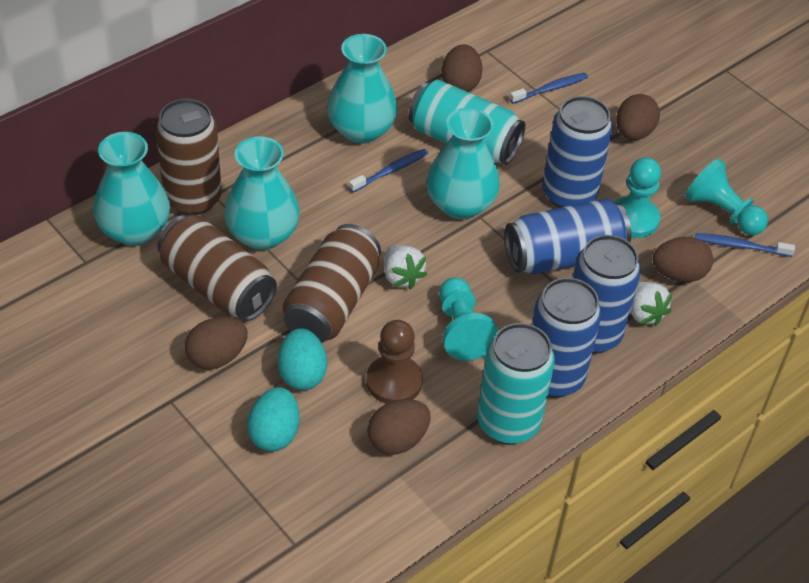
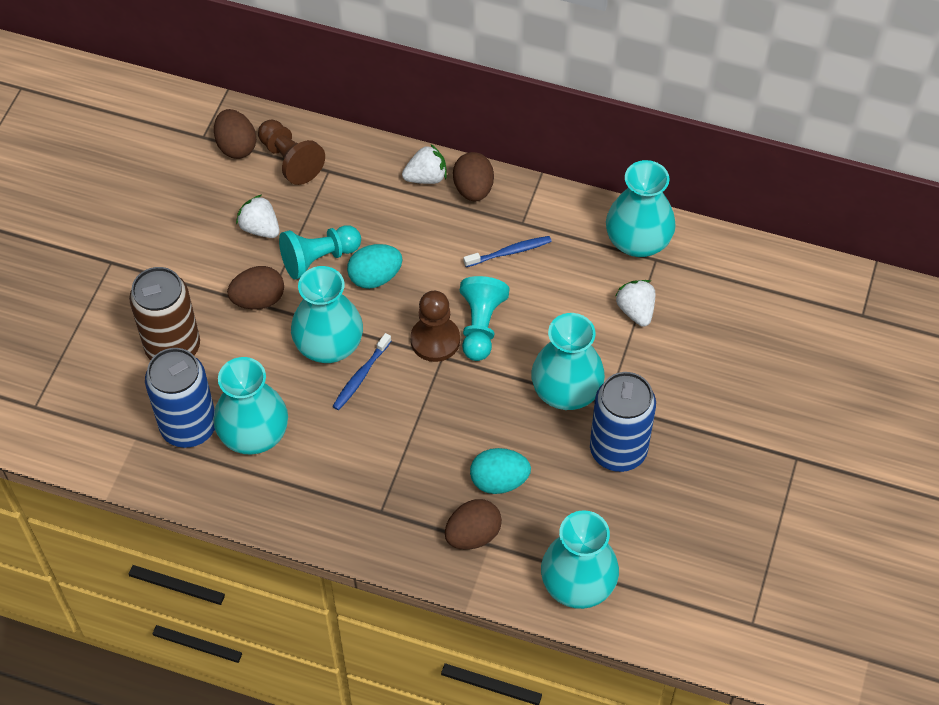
blue can: [505,198,631,274] [532,278,602,398] [542,96,613,208] [573,235,641,354] = 4 -> [145,348,215,448] [590,372,656,472] = 2
blue toothbrush: [349,149,428,192] [510,73,588,104] [695,233,795,257] = 3 -> [332,333,391,410] [464,236,552,267] = 2
brown can: [156,99,222,216] [157,215,277,321] [283,224,381,343] = 3 -> [129,267,200,360] = 1
brown egg: [185,317,248,369] [367,399,431,455] [441,44,483,92] [616,94,660,140] [653,237,713,282] = 5 -> [214,109,256,159] [227,266,284,310] [445,499,502,549] [453,152,494,201] = 4
brown pawn: [366,320,423,404] = 1 -> [258,120,325,185] [410,291,460,362] = 2
turquoise can: [408,80,526,165] [477,323,555,444] = 2 -> none = 0
turquoise pawn: [439,277,498,361] [614,157,661,238] [685,159,768,235] = 3 -> [279,225,361,279] [460,276,509,361] = 2
turquoise vase: [93,132,170,246] [224,136,300,250] [327,34,397,144] [427,108,500,219] = 4 -> [214,357,288,455] [291,266,363,363] [531,313,605,410] [541,510,619,609] [606,160,676,257] = 5
white strawberry: [384,245,427,289] [630,282,672,326] = 2 -> [236,195,280,238] [402,144,447,184] [615,280,655,327] = 3

